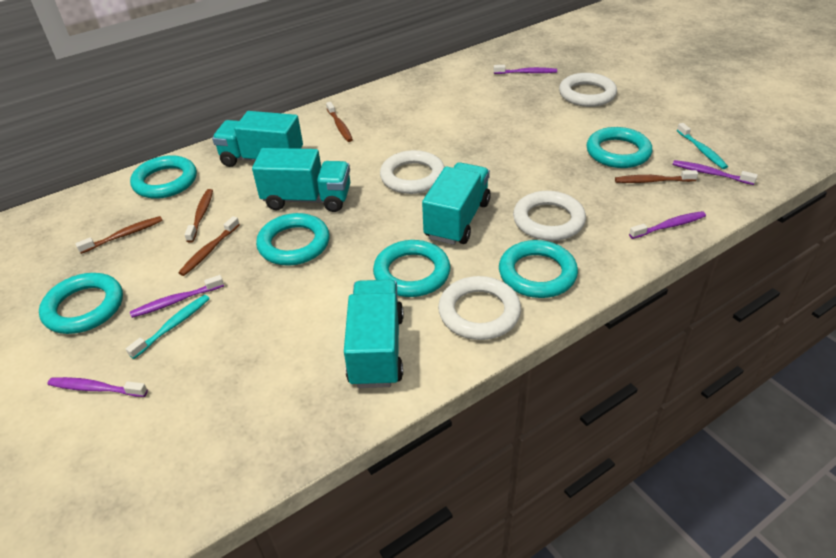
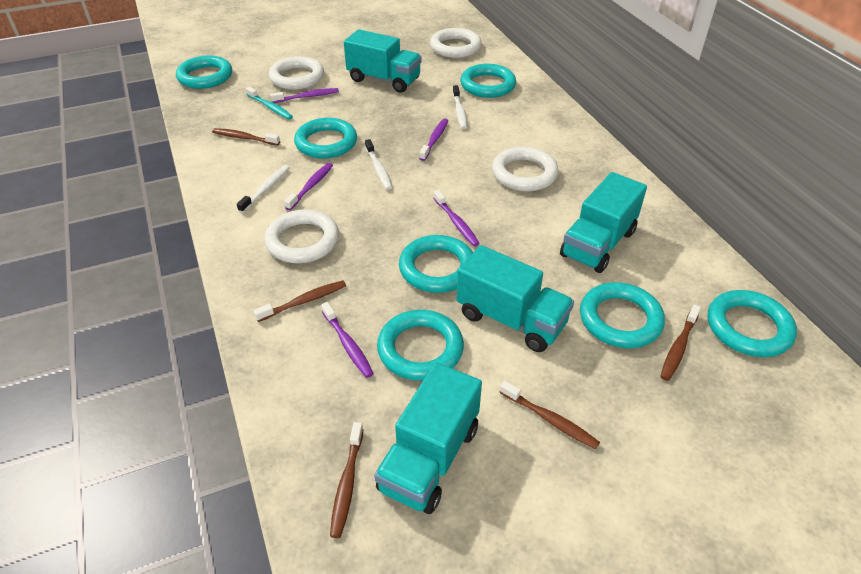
turquoise ring: [39,273,123,334] [130,155,197,199] [256,213,330,266] [373,240,451,297] [499,240,578,298] [586,127,652,168] = 6 -> [176,55,232,89] [294,118,357,159] [377,310,464,381] [399,235,473,293] [460,64,516,98] [580,282,665,348] [707,290,797,357] = 7
turquoise toothbrush: [126,295,210,359] [677,123,728,169] = 2 -> [245,86,293,119] = 1
white toothbrush: none = 0 -> [237,165,290,213] [365,139,393,190] [453,85,467,129] = 3

